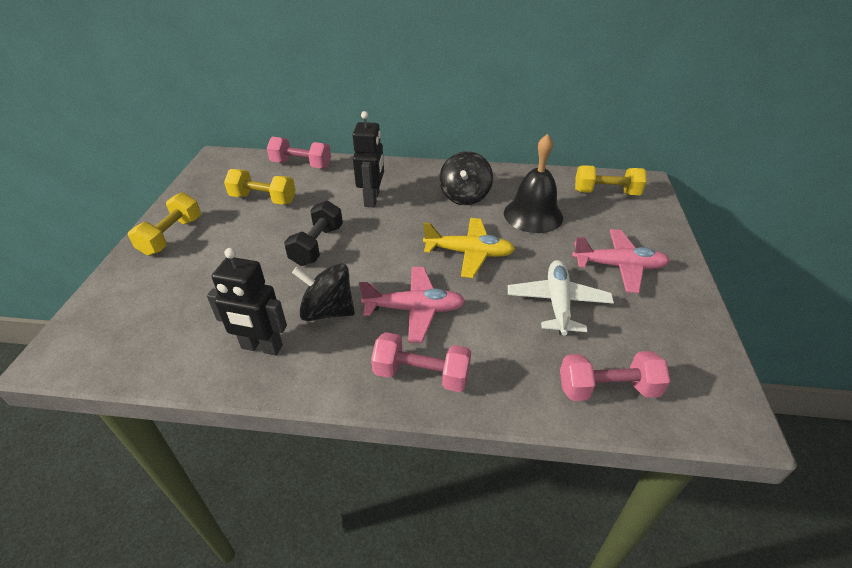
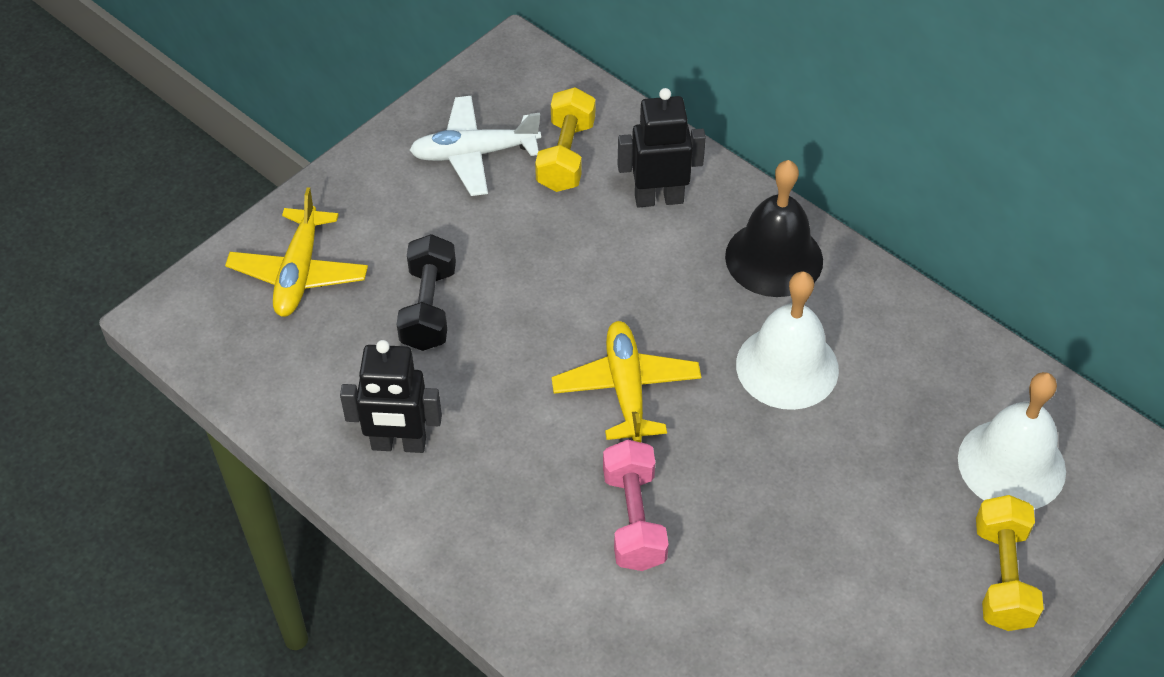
black spinning top: [292,263,355,321] [439,151,493,205] = 2 -> none = 0
pink dumbbell: [267,136,331,169] [371,332,471,392] [560,351,670,401] = 3 -> [603,440,669,571] = 1
pink plane: [359,267,465,343] [572,229,670,293] = 2 -> none = 0
white bell: none = 0 -> [736,271,839,410] [958,372,1066,510] = 2
yellow dumbbell: [128,192,201,256] [224,169,296,205] [575,165,647,195] = 3 -> [535,87,595,192] [976,495,1044,631] = 2
yellow plane: [423,218,515,278] = 1 -> [225,187,368,317] [552,321,701,442] = 2

